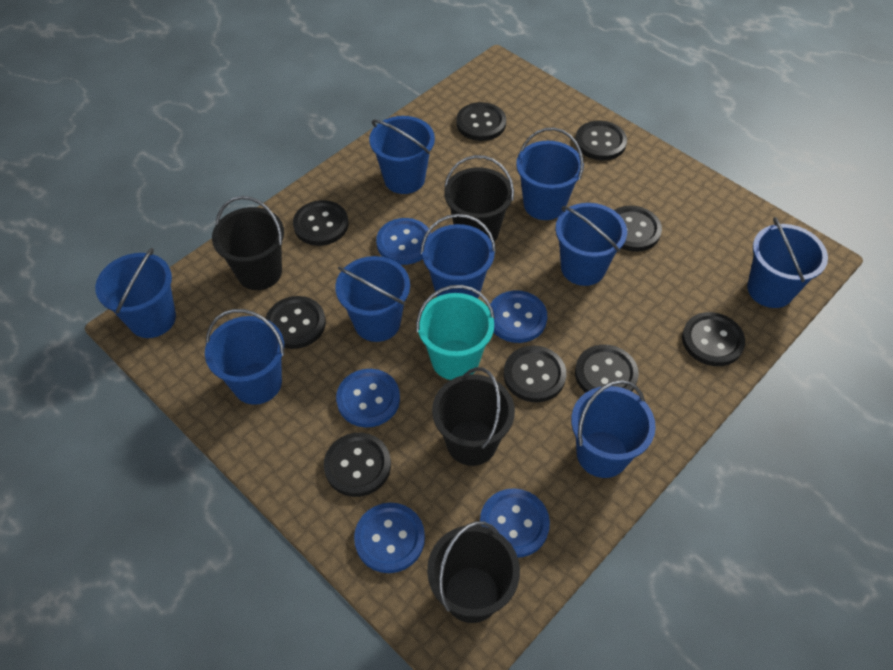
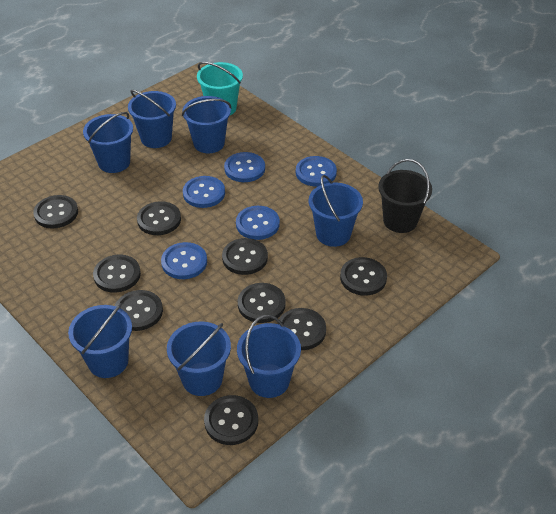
black bucket: [212,196,284,290] [427,521,520,623] [432,367,515,466] [444,155,514,242] = 4 -> [378,159,432,233] = 1
blue bucket: [95,248,176,338] [205,309,285,405] [335,256,410,342] [369,116,435,194] [421,214,496,299] [516,127,584,220] [555,203,627,286] [571,380,656,478] [747,217,828,308] = 9 -> [68,303,132,378] [83,112,133,173] [128,90,176,148] [167,321,231,396] [182,96,231,153] [237,315,301,398] [309,175,363,247] = 7

